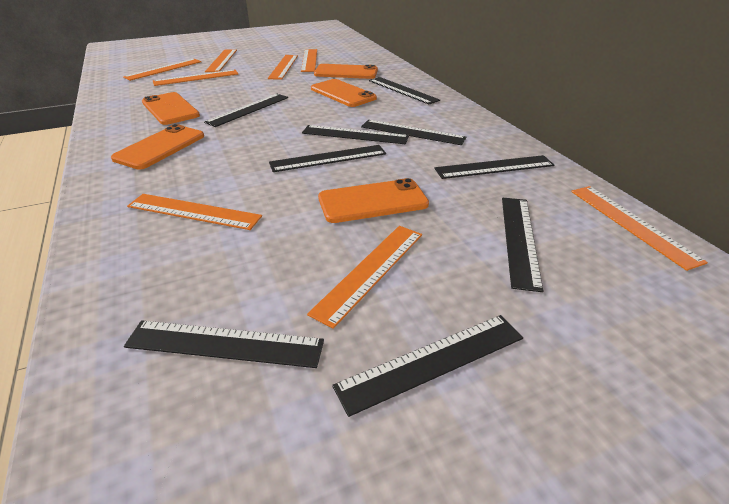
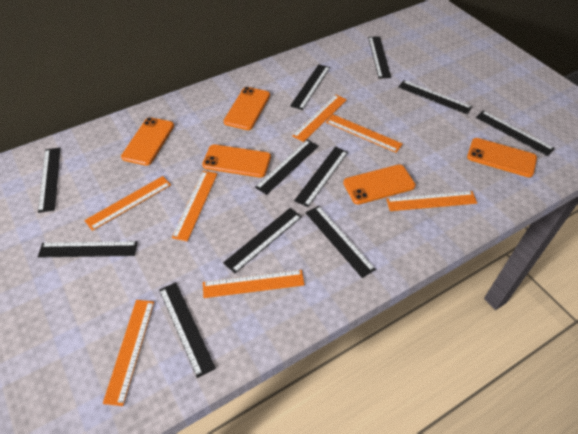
black ruler: [124,320,324,368] [204,94,288,127] [269,145,386,172] [302,125,409,144] [332,315,523,417] [361,120,467,145] [369,77,440,105] [434,155,554,179] [502,198,543,292] = 9 -> [38,148,60,213] [38,241,138,257] [159,282,216,378] [223,208,302,273] [255,140,319,195] [290,64,330,110] [294,147,348,207] [306,206,376,278] [368,36,391,78] [398,80,472,114] [476,111,555,156] = 11
orange ruler: [123,59,201,81] [127,194,262,230] [153,69,239,86] [205,49,237,72] [268,55,298,80] [301,49,317,72] [307,226,422,329] [571,186,708,271] = 8 -> [84,176,171,231] [103,300,154,406] [172,171,218,242] [203,270,305,298] [292,95,347,142] [326,114,403,153] [386,191,477,211] = 7

